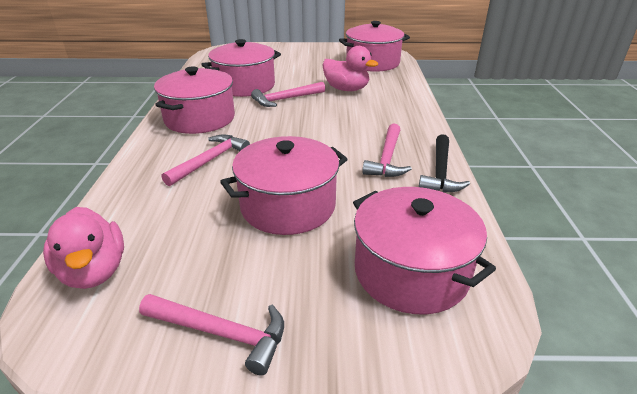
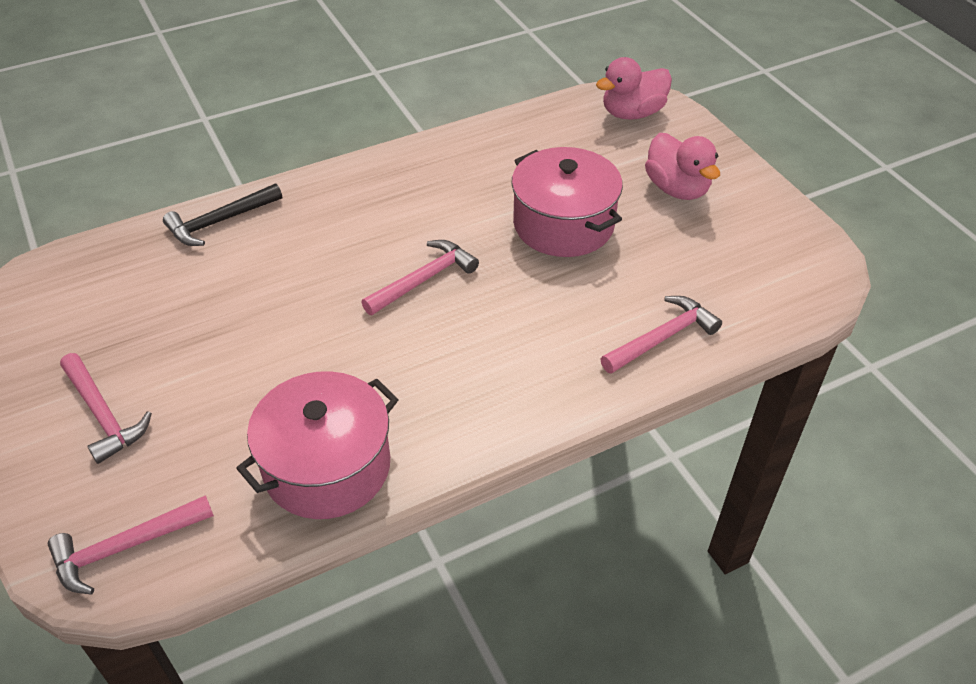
pink pot: [154,66,235,134] [201,39,281,97] [220,136,348,235] [339,21,410,72] [353,187,496,314] = 5 -> [236,371,399,519] [512,147,623,257] = 2

